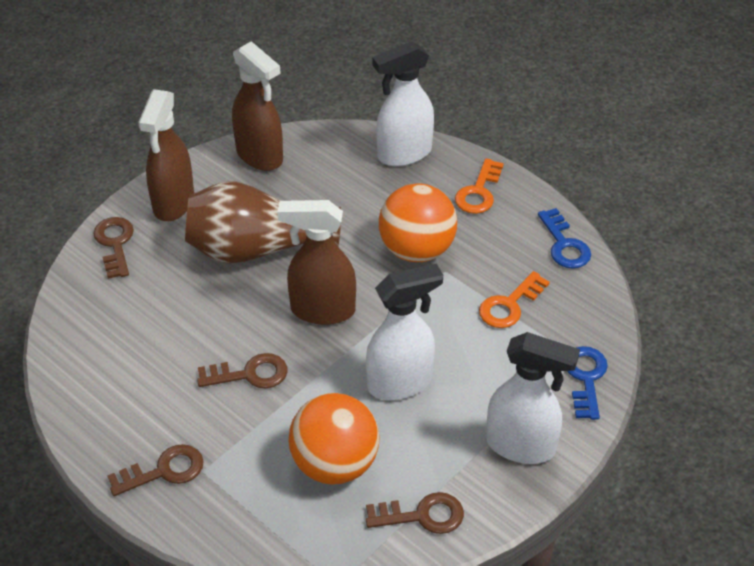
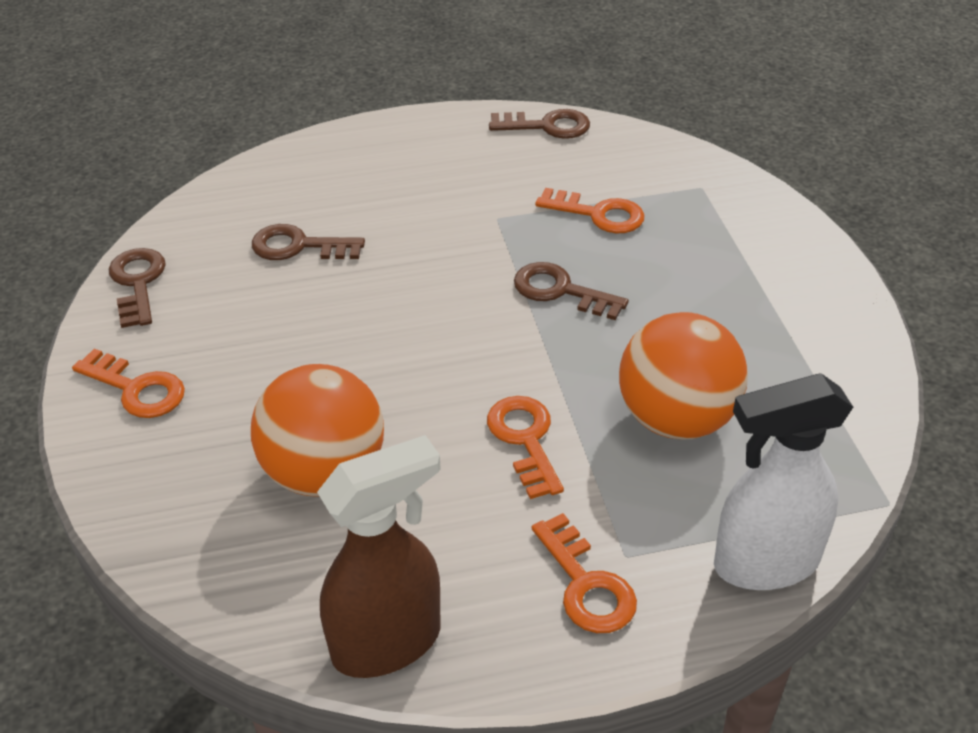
blue key: [538,208,591,269] [567,346,608,420] = 2 -> none = 0
brown spray bottle: [138,89,194,221] [232,41,283,171] [277,200,356,325] = 3 -> [317,435,441,678] = 1
brown vase: [185,181,341,264] = 1 -> none = 0
orange key: [455,158,504,214] [479,271,550,328] = 2 -> [72,349,185,418] [487,396,564,499] [532,513,637,633] [535,188,644,233] = 4
white spray bottle: [366,264,443,400] [372,41,434,167] [486,332,580,464] = 3 -> [714,373,853,590] = 1

